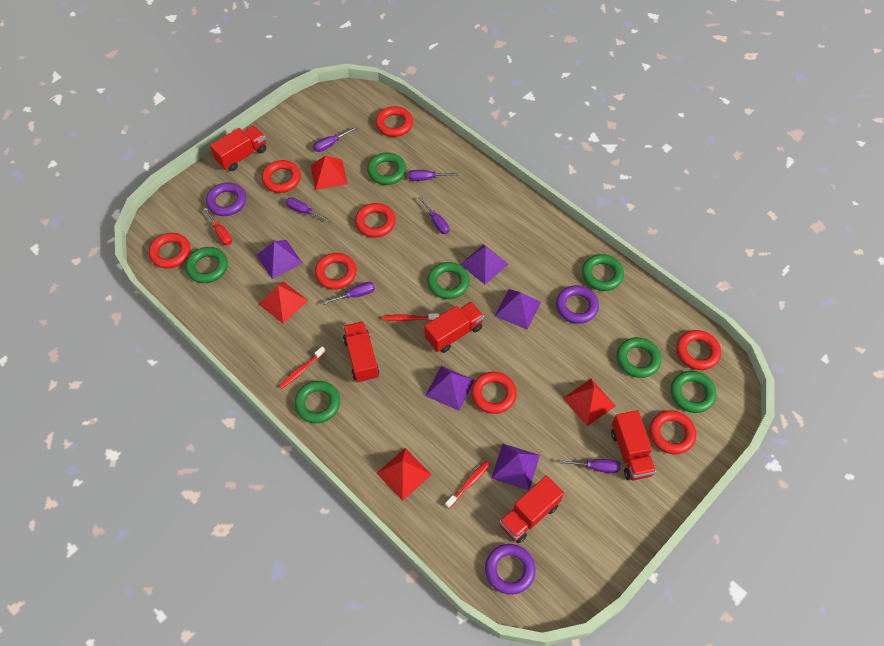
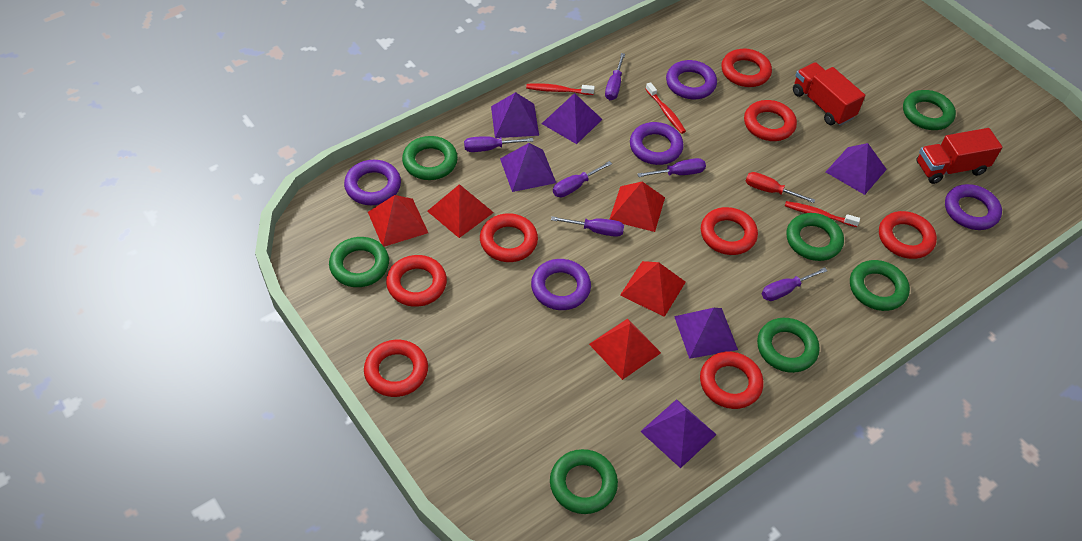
purple pyramid: [256,240,302,279] [425,366,475,411] [460,244,508,285] [491,444,540,490] [495,289,541,330] = 5 -> [491,92,539,138] [500,143,556,192] [542,93,602,144] [640,399,717,468] [674,308,738,359] [826,143,887,195] = 6
purple ring: [206,182,246,216] [485,544,535,595] [556,285,599,324] = 3 -> [344,160,401,205] [531,259,591,310] [630,122,684,165] [666,60,717,99] [945,184,1002,230] = 5
red pyramid: [259,281,308,324] [310,155,348,190] [376,448,432,501] [563,379,616,426] = 4 -> [368,195,428,247] [427,184,494,238] [589,318,661,380] [610,182,665,232] [620,261,686,317] = 5
red truck: [210,126,266,171] [343,321,379,383] [424,302,484,353] [499,475,564,543] [611,410,656,480] = 5 -> [793,62,865,126] [916,128,1002,184] = 2

